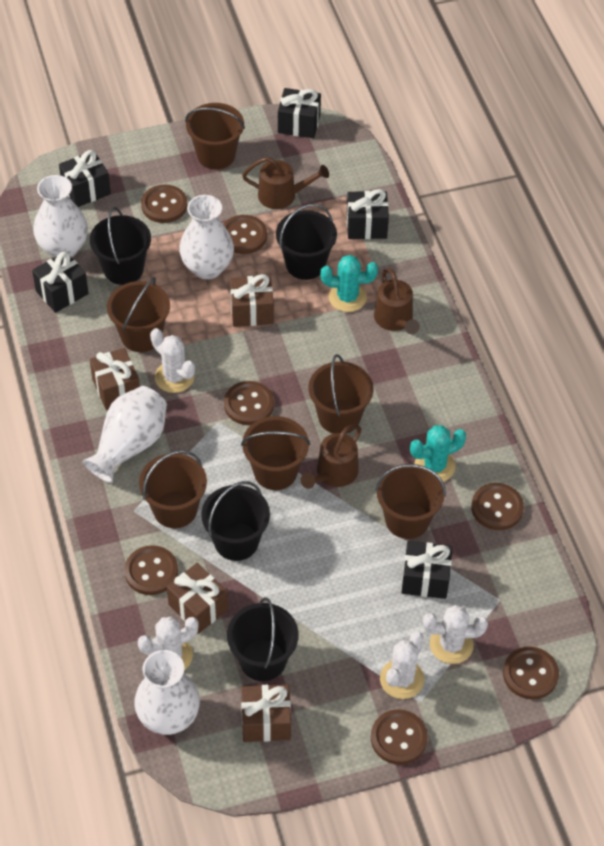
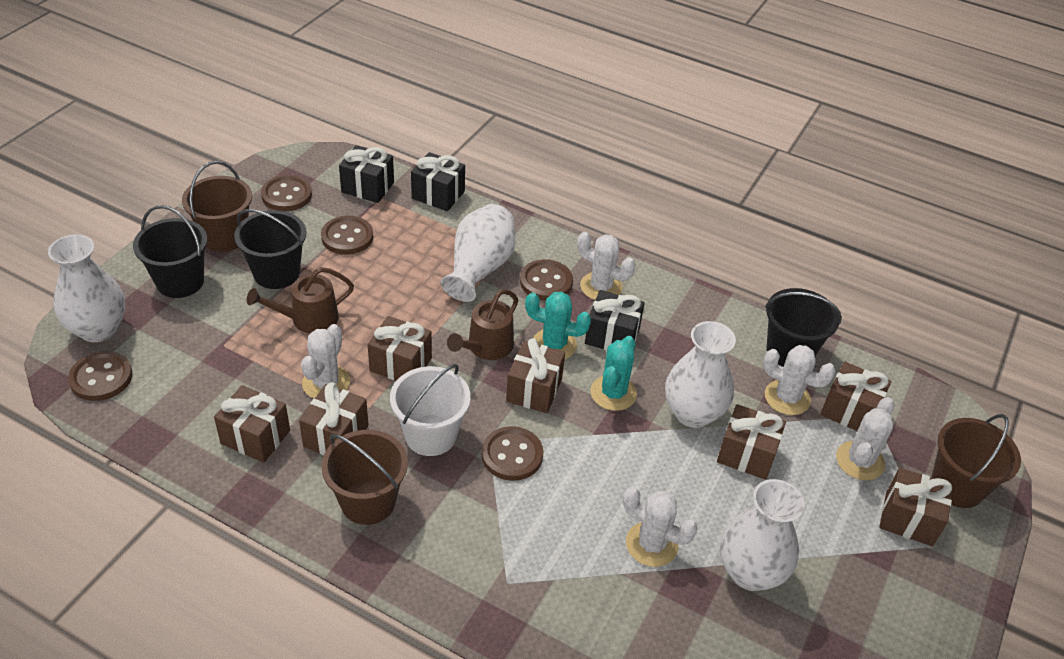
black bucket: [90,207,151,285] [201,481,270,561] [227,597,299,681] [276,204,337,280] = 4 -> [133,205,207,298] [234,209,306,289] [765,288,842,367] = 3
black gift: [32,251,89,313] [59,150,111,207] [278,88,321,138] [347,189,389,239] [401,541,452,599] = 5 -> [339,145,394,203] [411,152,465,211] [585,290,645,350] = 3
brown bucket: [107,277,170,352] [139,450,207,528] [185,103,245,169] [241,416,310,490] [308,354,374,434] [375,464,446,539] = 6 -> [182,161,252,252] [321,430,408,525] [931,414,1021,508] = 3
brown button: [124,545,178,595] [141,185,187,223] [223,215,267,254] [224,381,274,425] [371,709,428,765] [471,483,524,530] [503,646,559,700] = 7 -> [68,351,132,401] [261,175,312,211] [321,216,373,255] [482,426,543,481] [520,259,573,301] = 5
brown gift: [90,348,140,410] [167,563,228,634] [230,274,274,327] [241,685,291,742] = 4 -> [214,385,290,463] [299,382,369,455] [367,316,432,381] [506,338,565,413] [717,404,786,480] [820,362,891,431] [879,468,953,546] = 7
brown watering can: [242,157,329,209] [300,425,361,489] [374,269,420,334] = 3 -> [247,267,354,333] [447,289,518,360] = 2
white bucket: none = 0 -> [390,364,471,456] = 1
white cactus: [138,616,199,671] [150,328,195,393] [380,632,425,699] [423,605,488,664] = 4 -> [301,324,350,399] [577,232,635,300] [623,487,698,567] [763,345,836,415] [836,397,894,480] = 5

